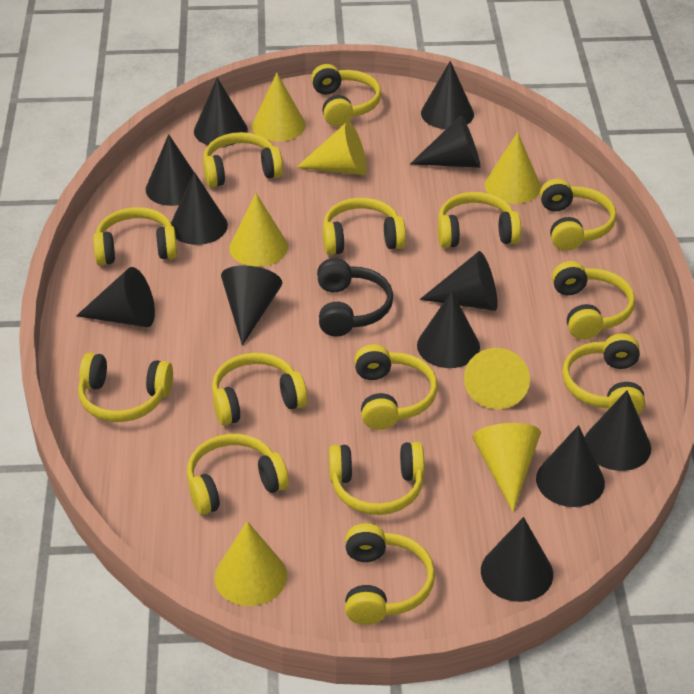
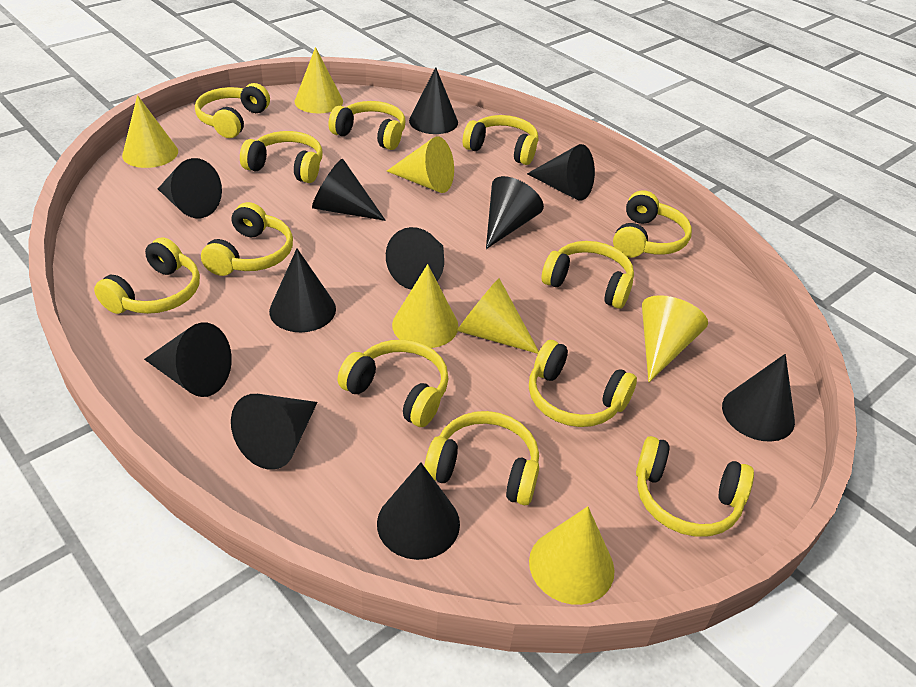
black cone: [76,267,155,327] [146,134,194,206] [171,172,228,245] [194,78,248,147] [221,265,282,346] [410,115,480,168] [417,291,480,368] [420,251,498,311] [421,61,474,129] [481,517,553,602] [536,425,605,507] [585,390,651,471] = 12 -> [144,322,232,397] [158,158,222,218] [231,394,318,470] [269,249,336,332] [312,159,386,221] [377,462,460,560] [386,227,444,290] [409,67,458,134] [486,176,544,249] [527,144,595,201] [722,354,795,442] = 11
black headphones: [317,258,393,337] = 1 -> none = 0
yellow headphones: [78,353,173,422] [93,207,177,265] [187,434,289,515] [203,132,283,187] [212,353,307,426] [311,64,381,126] [323,198,406,255] [329,442,424,515] [345,523,435,625] [354,344,437,430] [438,192,521,248] [540,179,616,251] [552,261,635,339] [562,333,645,414] = 14 -> [94,238,200,314] [195,83,270,138] [201,202,293,276] [240,131,322,183] [329,101,406,150] [338,340,449,427] [424,411,539,505] [463,115,538,165] [529,340,637,427] [542,241,634,309] [613,190,692,258] [636,436,754,537] = 12

